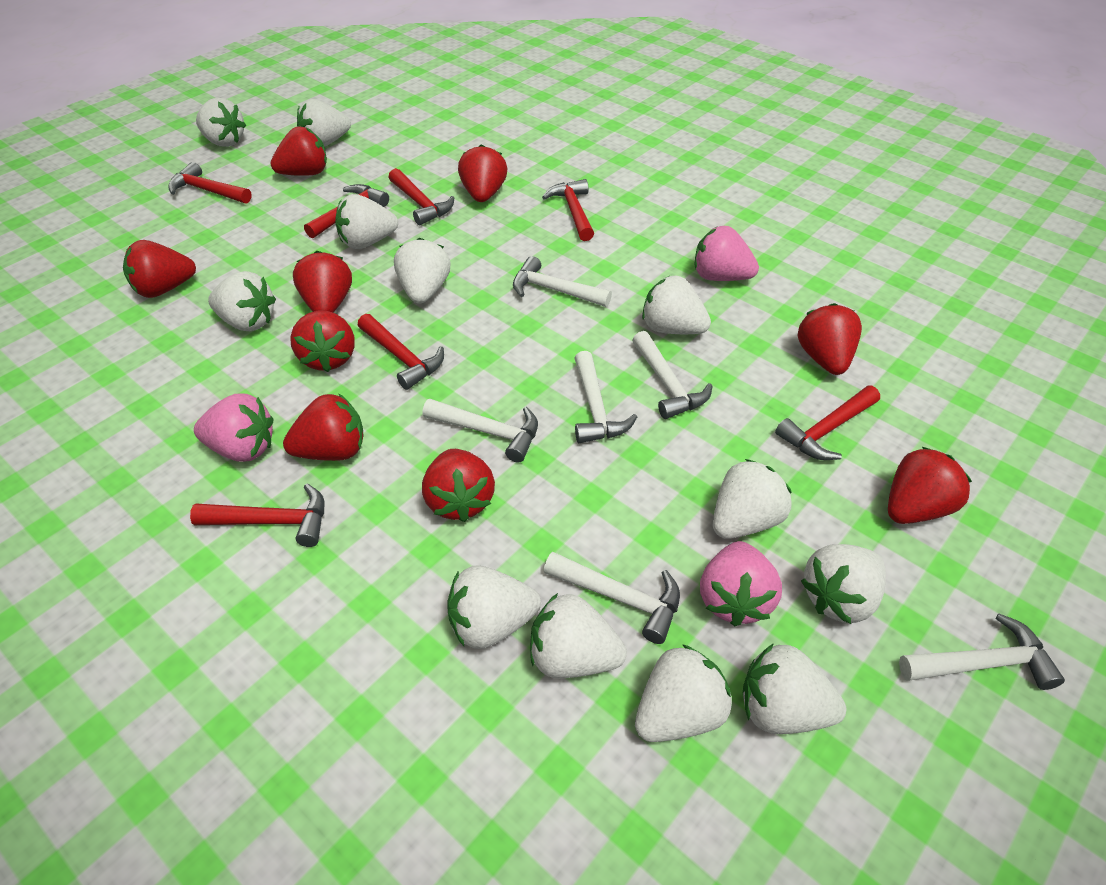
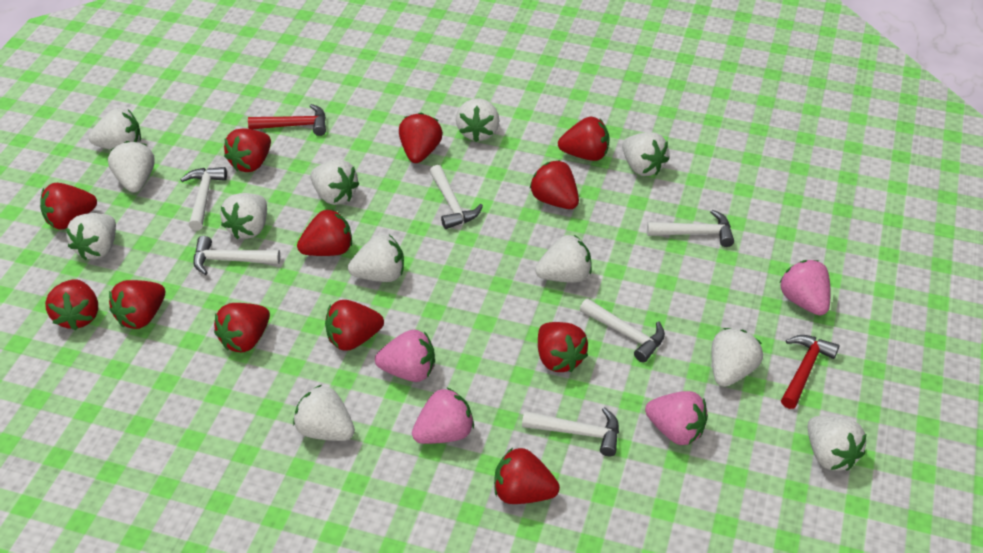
pink strawberry: [194,394,273,462] [694,226,759,281] [700,541,782,627] = 3 -> [375,329,435,382] [412,388,474,444] [645,391,708,445] [780,260,830,315] = 4
red hammer: [168,162,252,204] [190,484,324,547] [304,184,389,238] [358,314,444,390] [388,168,454,225] [542,179,594,241] [775,386,880,460] = 7 -> [248,104,326,136] [781,335,839,409] = 2
red strawberry: [123,240,196,298] [270,126,327,176] [283,393,364,461] [290,311,355,372] [293,251,352,312] [422,449,495,522] [458,144,507,202] [798,303,862,375] [888,447,972,524] = 9 -> [40,183,97,230] [45,280,98,331] [109,280,165,329] [214,303,270,352] [224,128,271,172] [297,209,352,256] [325,300,384,351] [399,113,443,163] [494,448,560,504] [530,160,579,209] [538,322,588,372] [558,117,610,161] = 12

